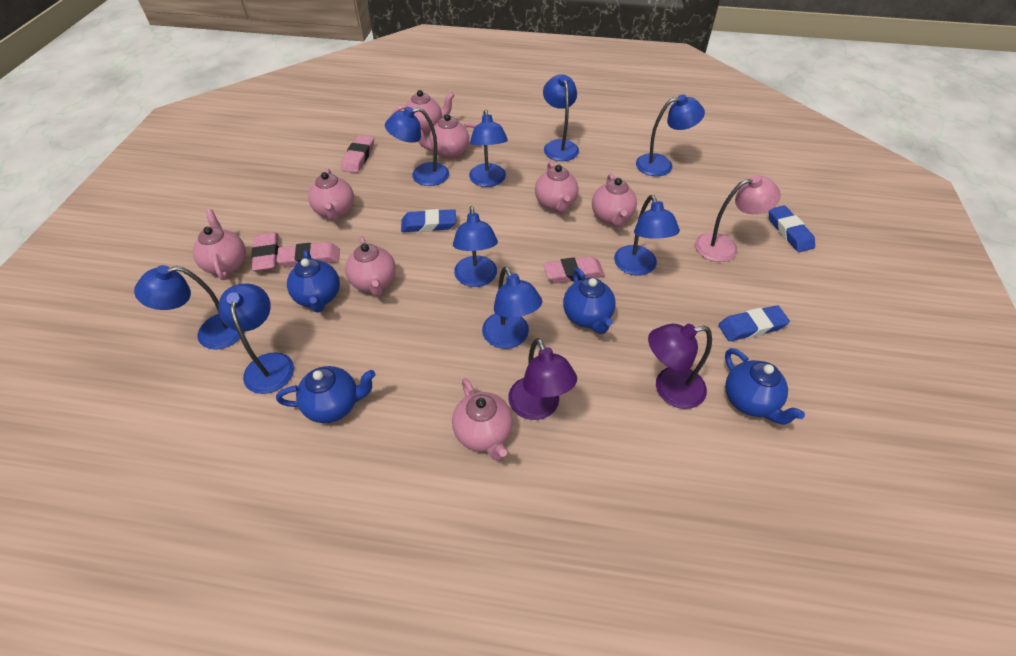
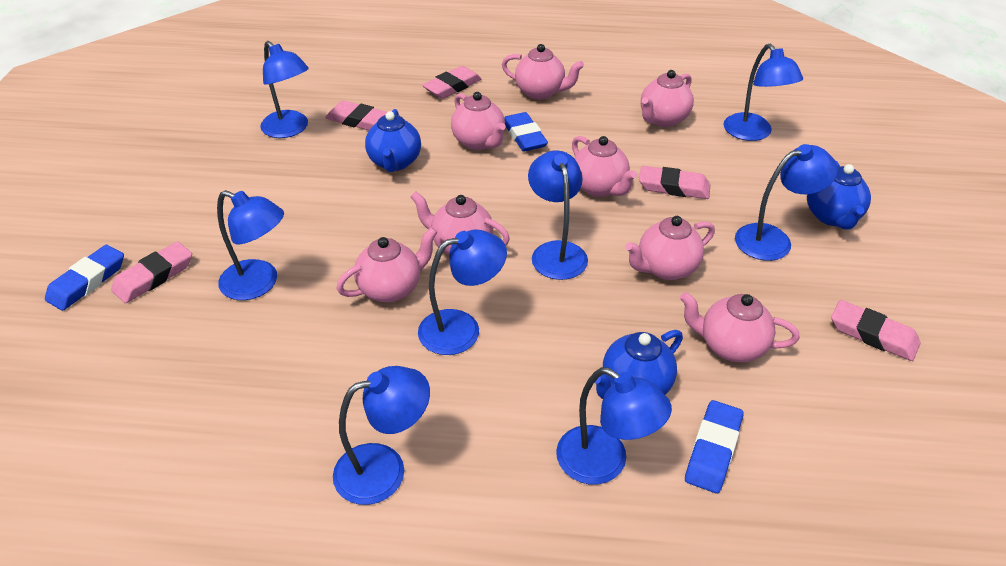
blue lamp: [134,265,245,350] [219,284,294,394] [385,107,449,186] [453,206,498,287] [469,110,508,187] [482,267,542,349] [543,74,579,161] [614,195,680,276] [636,94,705,176] = 9 -> [217,190,284,300] [260,41,309,138] [333,366,430,505] [418,229,507,355] [528,150,588,280] [556,367,672,484] [723,44,803,141] [735,144,838,261] = 8
blue teapot: [276,366,375,423] [287,250,340,313] [563,268,616,334] [725,348,805,425] = 4 -> [365,109,421,172] [594,330,683,399] [807,160,871,230] = 3
pink eraser: [251,232,279,272] [276,242,340,268] [341,135,374,173] [543,256,605,283] = 4 -> [111,241,192,303] [325,100,387,130] [422,66,482,99] [639,166,710,199] [831,300,920,361] = 5
pink lamp: [695,175,781,262] = 1 -> none = 0
purple lamp: [508,338,577,420] [648,324,712,409] = 2 -> none = 0

